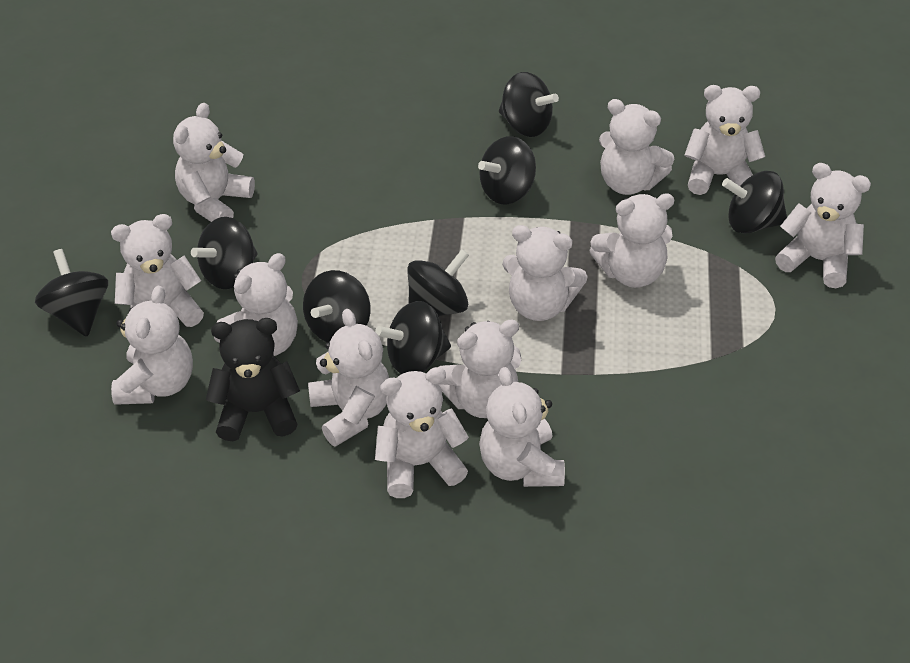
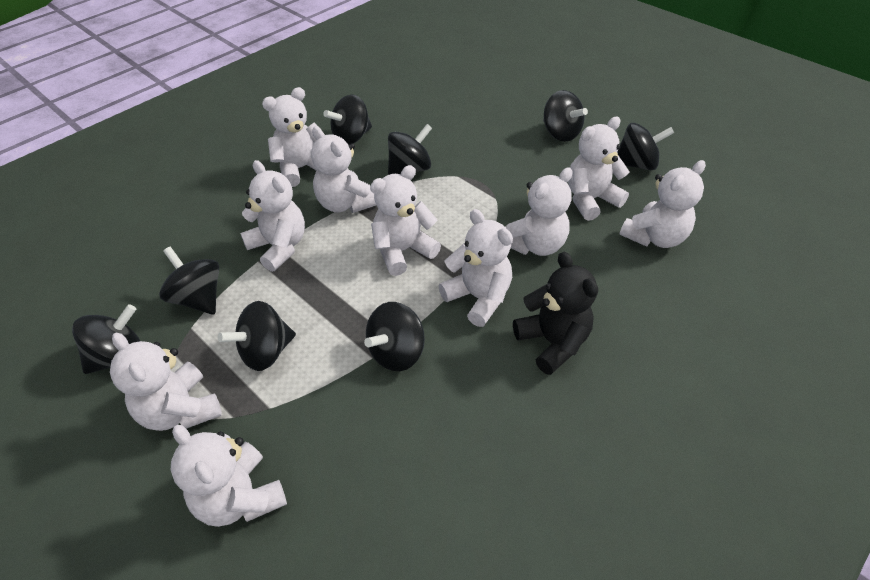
white teddy bear: [111,214,204,327] [111,286,193,405] [173,103,255,222] [214,253,298,356] [308,309,389,447] [375,367,469,498] [439,319,521,418] [479,367,565,487] [502,225,588,321] [589,193,674,288] [599,99,674,195] [684,85,765,195] [775,163,871,288] = 13 -> [110,333,222,431] [171,425,287,527] [240,160,305,272] [262,87,325,187] [311,126,376,213] [370,165,441,276] [439,209,513,327] [505,168,573,256] [568,117,630,221] [619,160,706,248] = 10

